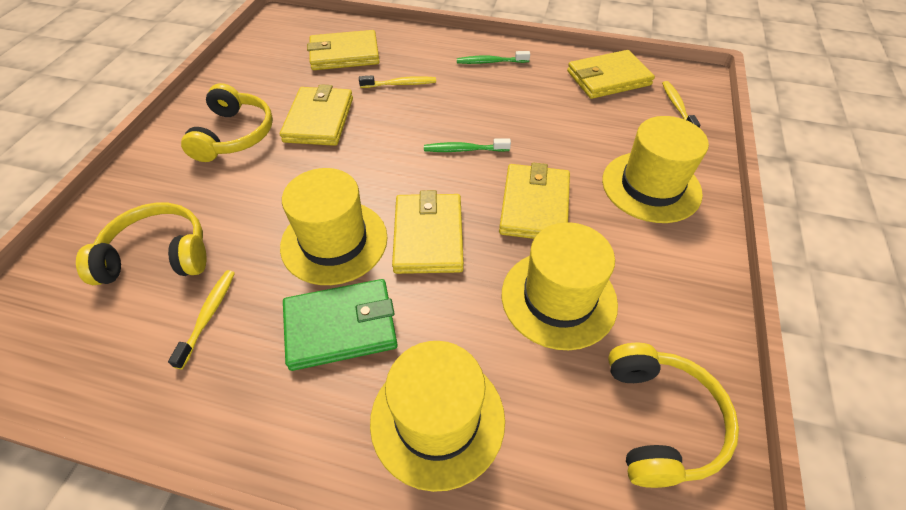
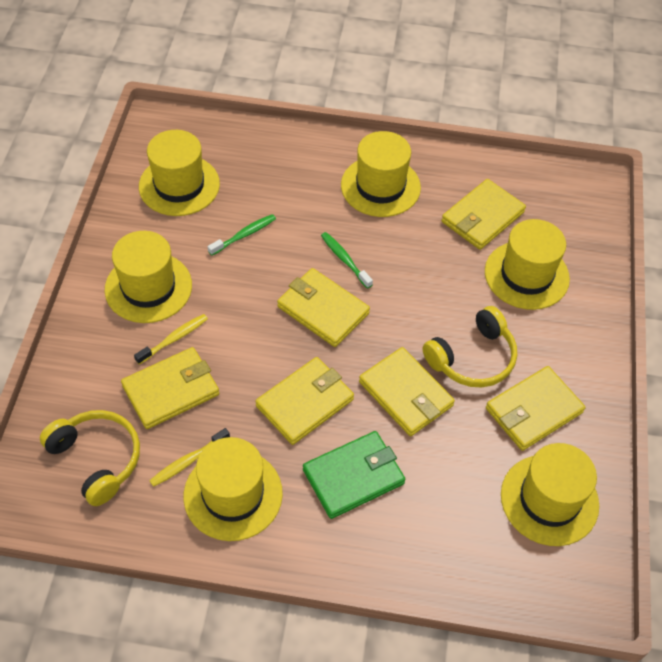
yellow hat: [280,168,388,285] [370,341,505,492] [502,222,618,350] [602,116,709,223] = 4 -> [105,231,192,323] [139,130,220,216] [183,437,283,541] [341,131,421,217] [485,219,570,310] [501,443,599,546] = 6
yellow headphones: [76,203,206,285] [181,83,273,162] [608,343,739,488] = 3 -> [40,410,140,506] [423,306,517,388] = 2
yellow toothbrush: [168,270,235,369] [359,75,436,88] [662,81,701,128] = 3 -> [134,314,208,365] [149,428,230,487] = 2
yellow wallet: [280,84,353,146] [307,30,380,70] [392,190,464,274] [499,162,570,239] [567,50,655,99] = 5 -> [121,347,219,429] [255,357,354,445] [277,268,370,347] [359,347,455,436] [441,179,526,250] [486,366,585,451] = 6

